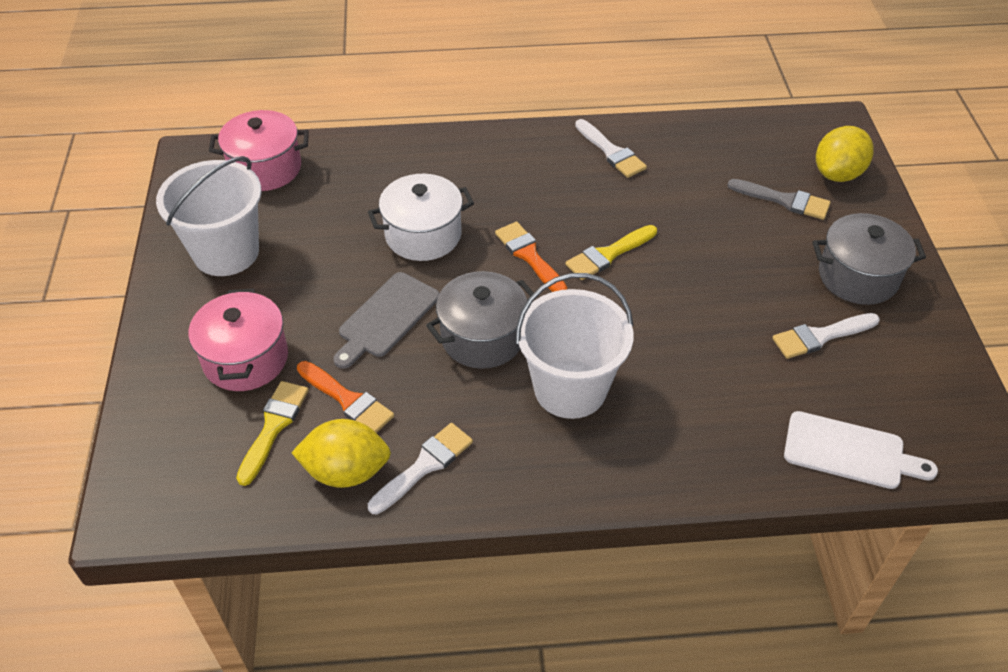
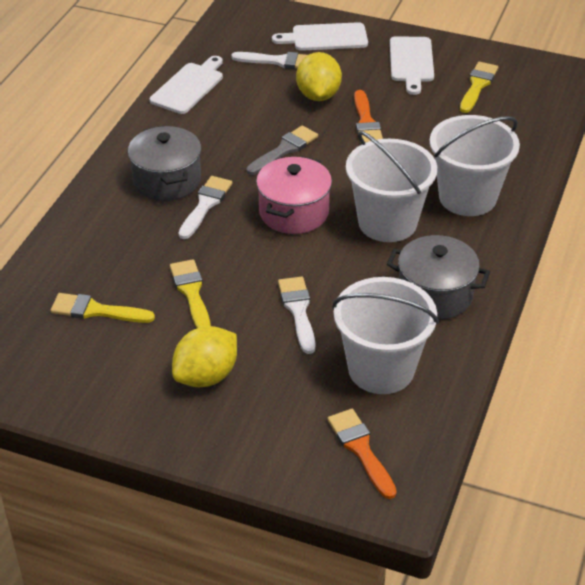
grey cutting board: [333,272,440,369] = 1 -> none = 0
pink pot: [189,288,288,391] [209,110,309,191] = 2 -> [256,156,332,234] = 1
white bucket: [156,156,262,276] [516,273,634,419] = 2 -> [332,277,439,394] [346,131,437,242] [430,115,520,216] = 3
white cutting board: [784,411,938,489] = 1 -> [150,56,223,114] [272,22,368,51] [390,36,434,95] = 3
white pot: [368,174,474,261] = 1 -> none = 0
yellow brush: [236,381,309,486] [565,225,657,280] = 2 -> [51,293,155,323] [170,259,211,328] [460,62,498,113] = 3

